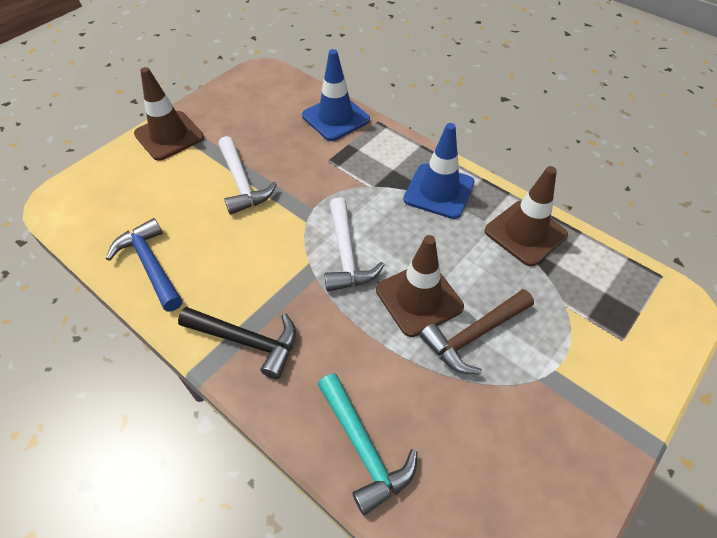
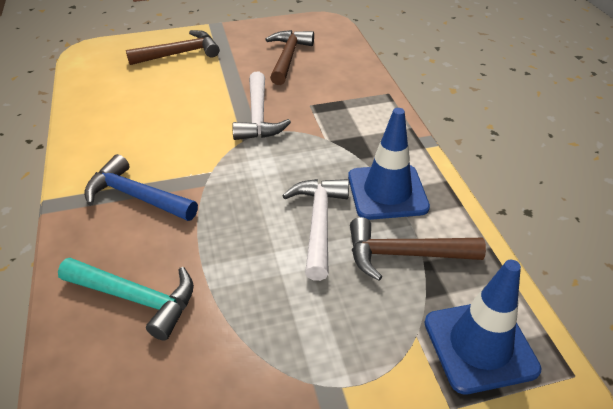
black hammer: [178,307,296,379] = 1 -> none = 0
brown hammer: [420,289,534,375] = 1 -> [126,30,220,65] [265,30,314,85] [350,217,486,281] = 3
brown traffic cone: [134,67,204,161] [376,235,464,337] [485,166,568,266] = 3 -> none = 0

